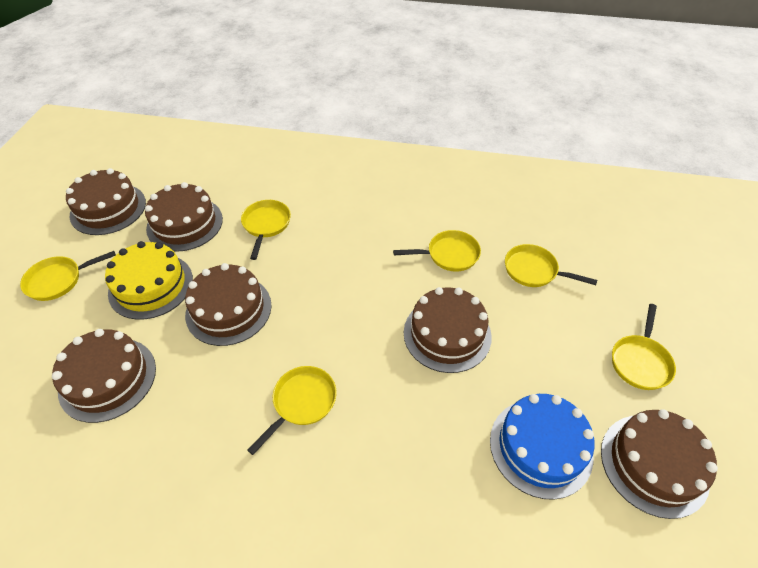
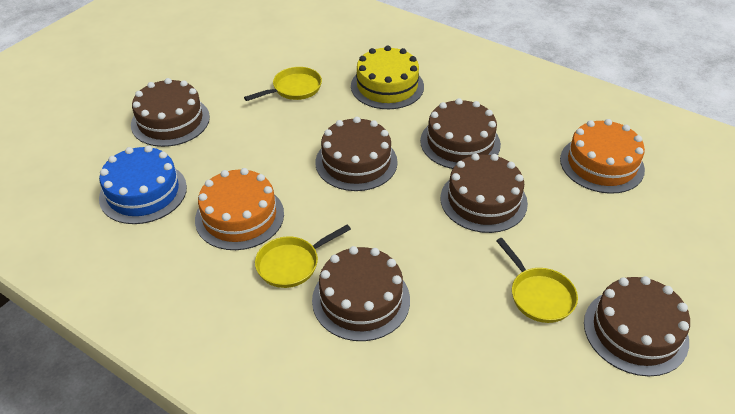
orange cake: none = 0 -> [195,168,284,250] [560,119,645,194] = 2
yellow pan: [20,251,116,301] [241,200,291,260] [247,366,337,455] [393,230,481,271] [505,244,597,287] [612,304,676,390] = 6 -> [244,67,322,101] [255,224,351,288] [496,238,578,323] = 3

